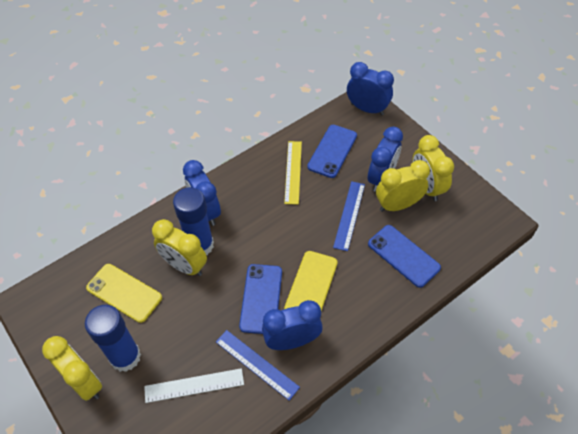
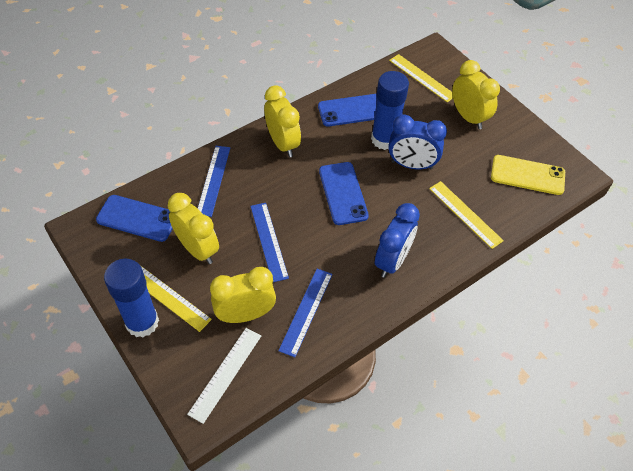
blue clock: [183,160,221,226] [262,300,323,350] [347,62,394,115] [368,127,403,192] = 4 -> [375,203,420,278] [388,114,447,170] = 2
blue ruler: [216,330,300,401] [333,181,365,251] = 2 -> [198,146,230,217] [250,203,289,282] [278,269,333,357] = 3
yellow phone: [86,264,162,323] [284,251,338,311] = 2 -> [491,155,565,195] = 1
yellow ruler: [284,141,302,205] = 1 -> [140,265,212,332] [389,54,453,102] [429,181,504,249] = 3

